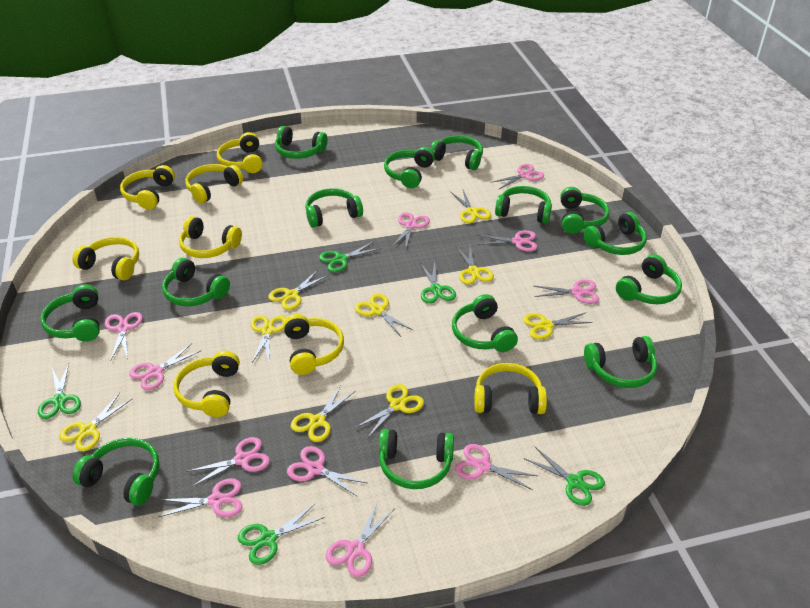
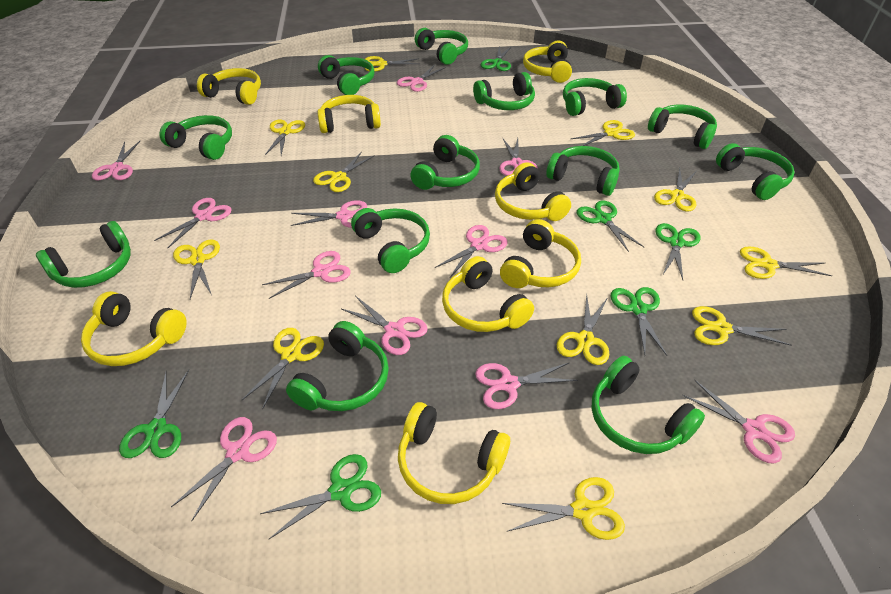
green headphones: [40,284,100,342] [72,438,160,505] [162,258,230,306] [275,126,327,159] [305,188,363,228] [379,429,454,489] [384,147,435,188] [430,135,483,170] [452,294,518,352] [495,186,552,224] [560,187,610,234] [583,212,647,255] [584,336,657,388] [616,254,682,304] = 14 -> [36,221,131,288] [159,115,232,160] [286,321,389,411] [318,55,375,95] [351,208,430,273] [410,135,480,190] [415,28,468,65] [473,72,535,110] [546,146,620,196] [563,78,627,116] [591,356,705,454] [648,104,717,149] [716,143,795,200] = 13
green scissors: [38,363,81,419] [238,504,325,565] [319,242,381,272] [420,260,456,303] [524,446,605,506] = 5 -> [119,370,189,458] [260,454,381,539] [481,46,512,71] [577,201,644,252] [611,287,667,356] [655,223,700,280] = 6
yellow scissors: [59,393,132,451] [251,315,286,363] [268,271,328,310] [291,385,355,442] [355,294,414,336] [355,384,424,439] [451,190,491,223] [456,246,494,285] [523,313,593,340] = 9 -> [173,239,220,299] [242,328,324,409] [265,120,305,155] [313,151,375,192] [365,56,419,72] [502,477,625,540] [557,294,609,365] [571,120,635,146] [654,168,696,211] [692,306,791,345] [740,246,832,279] = 11

